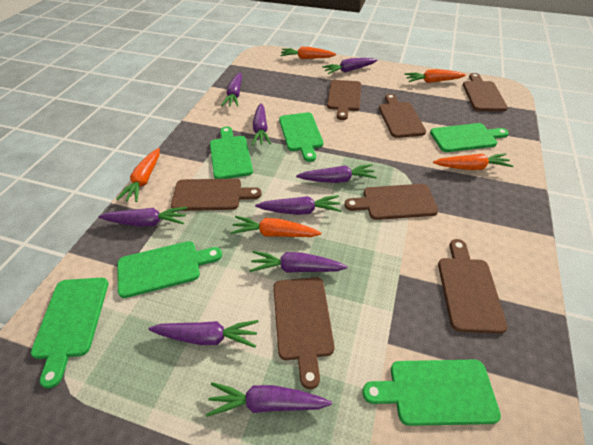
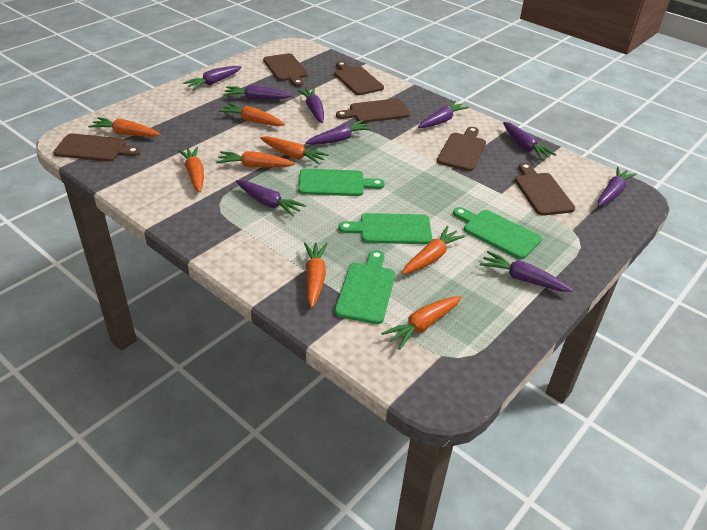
brown cutting board: [171,178,262,211] [273,277,334,389] [327,80,361,120] [344,184,438,220] [379,94,426,138] [438,239,507,334] [463,73,508,111] = 7 -> [53,134,141,161] [263,53,308,87] [334,61,384,95] [336,98,411,123] [437,127,486,171] [514,163,575,216] = 6
green cutting board: [31,278,108,389] [117,241,222,298] [210,127,253,179] [279,112,324,162] [362,360,501,426] [430,123,509,152] = 6 -> [298,169,385,196] [335,250,395,324] [338,213,432,244] [453,207,542,259] = 4
orange carrot: [116,148,160,202] [230,216,321,237] [280,47,336,59] [405,69,466,83] [433,153,514,170] = 5 -> [88,117,161,137] [178,147,204,193] [216,151,295,167] [219,103,285,126] [260,136,329,165] [304,242,328,308] [381,296,462,350] [402,226,466,274] = 8

